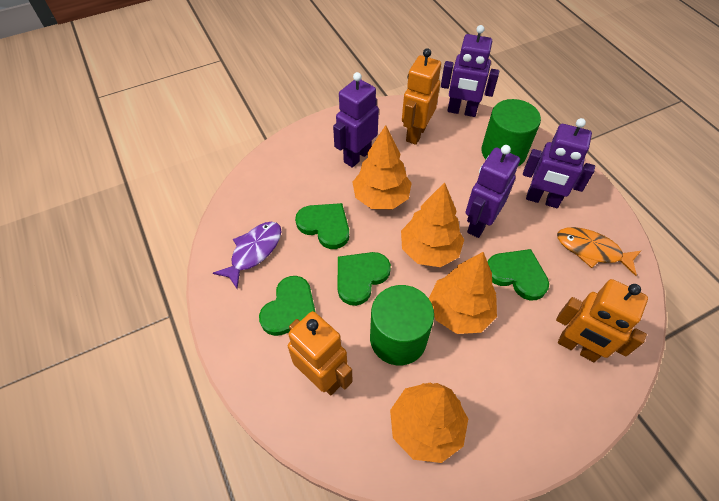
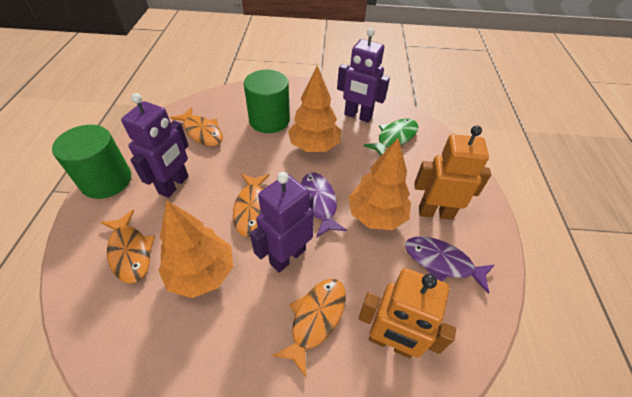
green fish: none = 0 -> [364,118,418,155] = 1
green heart: [259,276,315,336] [295,203,349,249] [337,252,391,306] [487,249,549,301] = 4 -> none = 0
orange fish: [557,227,641,276] = 1 -> [101,210,155,284] [170,107,223,146] [233,174,269,237] [272,279,346,377] = 4
orange robot: [288,311,353,395] [402,48,441,145] [556,279,648,362] = 3 -> [358,268,456,358] [414,126,491,220] = 2
orange tree: [353,125,412,209] [390,382,468,463] [401,182,464,267] [429,252,497,334] = 4 -> [158,200,233,298] [288,66,341,152] [348,138,411,230] = 3
purple fish: [213,222,281,288] = 1 -> [301,173,347,238] [405,237,494,294] = 2
purple robot: [333,72,379,168] [441,25,499,117] [466,145,520,238] [523,118,595,208] = 4 -> [121,93,189,198] [250,172,314,273] [337,28,390,123] = 3

